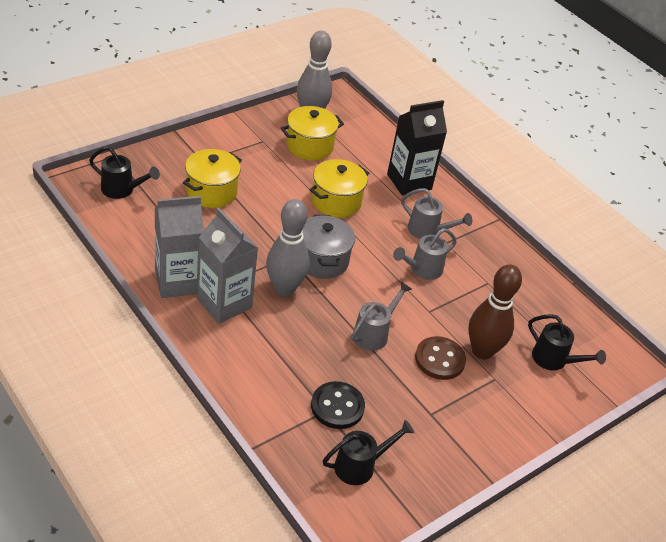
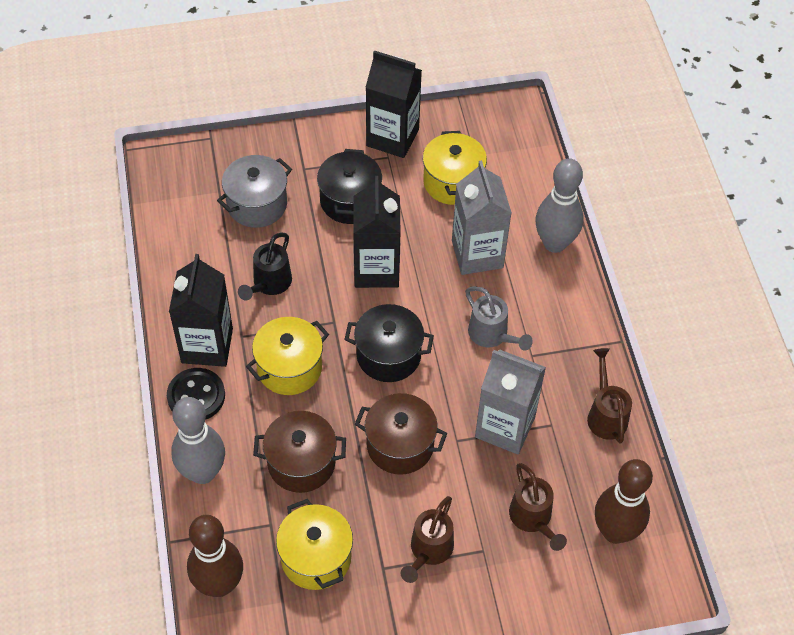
black carton: [387,100,447,196] = 1 -> [169,254,233,367] [353,176,401,288] [365,50,422,158] = 3
black pot: none = 0 -> [317,149,382,224] [344,304,434,382] = 2
black watering can: [89,146,160,199] [323,420,414,485] [528,314,606,371] = 3 -> [238,233,292,301] = 1
brown bowling pin: [468,264,522,359] = 1 -> [187,515,243,597] [595,459,653,544] = 2
brown button: [415,336,466,380] = 1 -> none = 0
brown pot: none = 0 -> [253,411,346,493] [355,393,447,475] = 2
brown watering can: none = 0 -> [401,496,454,583] [509,463,567,551] [587,348,632,443] = 3
grey watering can: [351,281,412,351] [393,228,457,280] [401,188,472,239] = 3 -> [465,286,533,351] = 1

